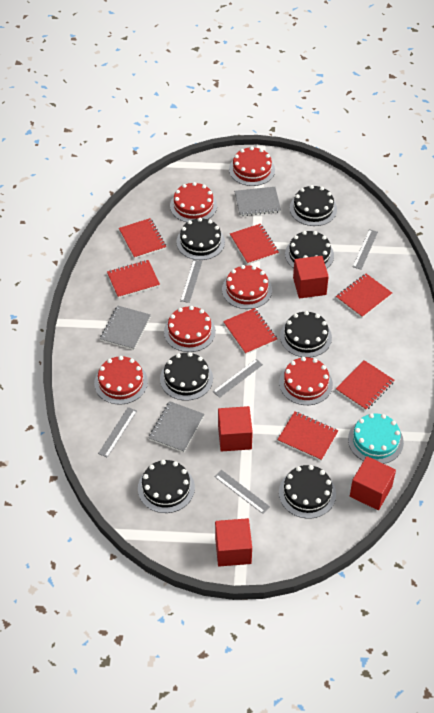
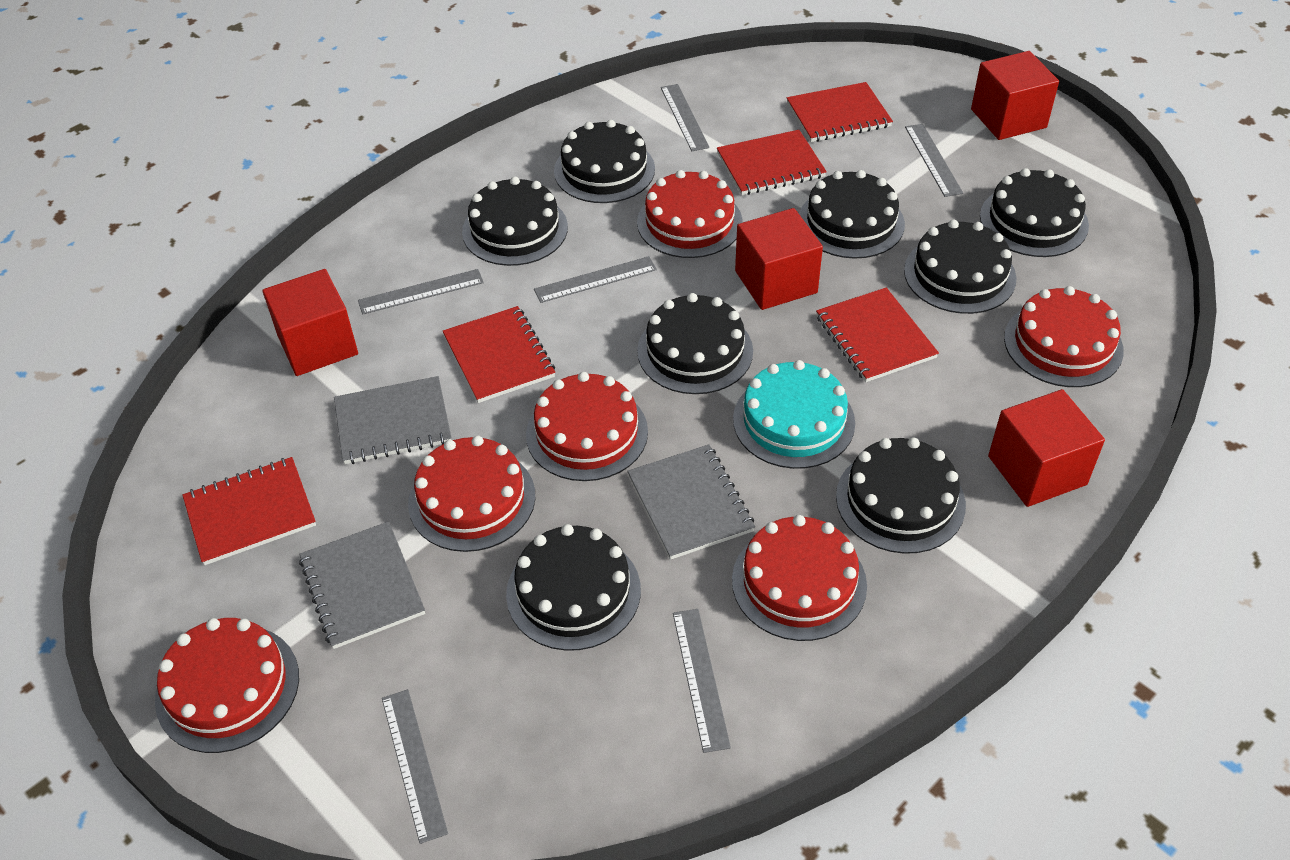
black cake: [138,460,195,513] [160,352,213,401] [176,218,225,260] [279,465,336,519] [280,311,332,357] [285,231,334,269] [290,185,337,226] = 7 -> [462,176,568,266] [506,524,641,651] [554,120,655,203] [637,293,753,394] [799,170,905,259] [836,437,966,554] [904,220,1017,314] [980,168,1089,257] = 8
grey ruler: [98,407,137,458] [180,260,202,303] [213,359,263,398] [214,470,270,514] [353,229,378,270] = 5 -> [358,269,484,315] [382,689,448,844] [534,256,657,303] [661,84,710,151] [673,609,731,753] [905,124,963,197] = 6
red notebook: [107,260,160,298] [119,218,166,259] [223,308,277,355] [230,224,279,264] [277,411,338,461] [336,274,392,318] [336,360,394,411] = 7 -> [183,457,316,565] [443,306,555,403] [717,130,827,195] [787,82,893,142] [816,287,939,382] = 5

